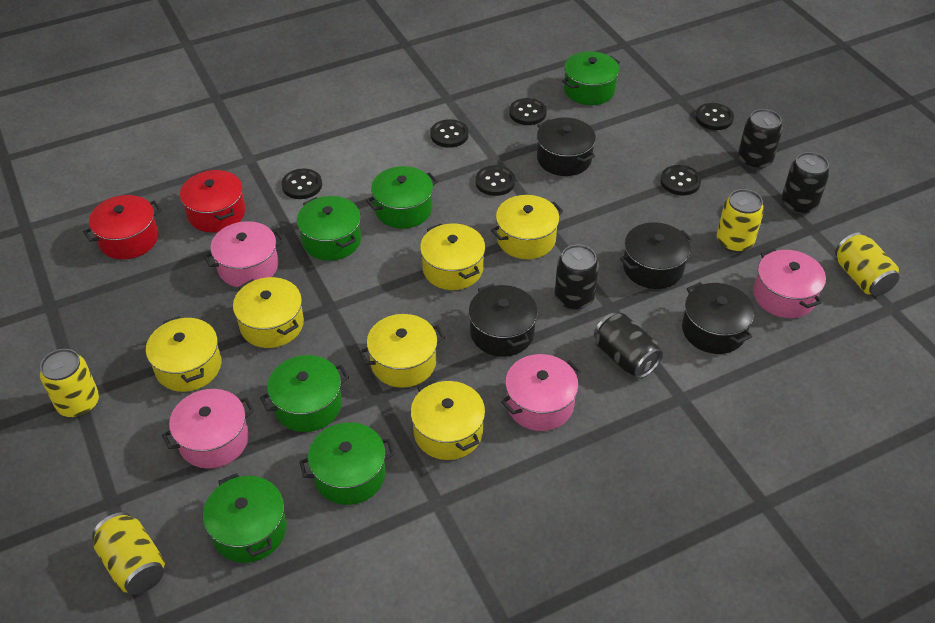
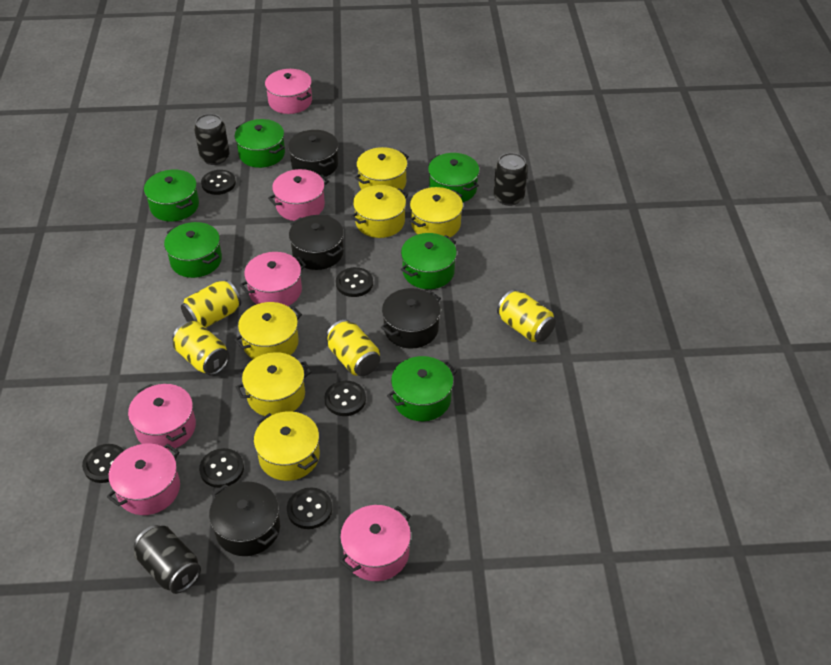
black can: [555,245,599,310] [594,313,663,379] [738,109,783,170] [782,152,830,214] = 4 -> [134,525,201,594] [194,114,230,165] [494,153,528,206] = 3
pink pot: [162,389,254,469] [204,221,284,287] [501,354,581,431] [753,248,826,318] = 4 -> [107,443,180,515] [128,384,196,450] [240,252,306,306] [265,69,312,114] [268,169,329,221] [340,505,411,581] = 6
red pot: [83,195,161,259] [180,170,246,233] = 2 -> none = 0

